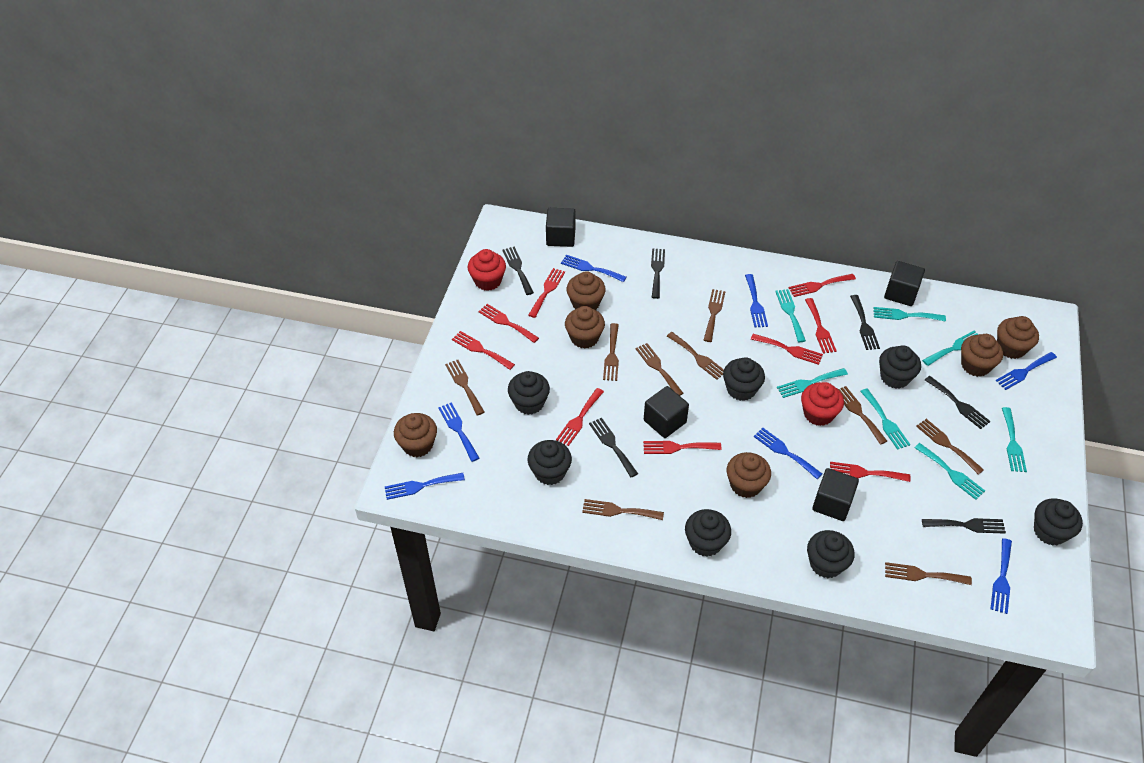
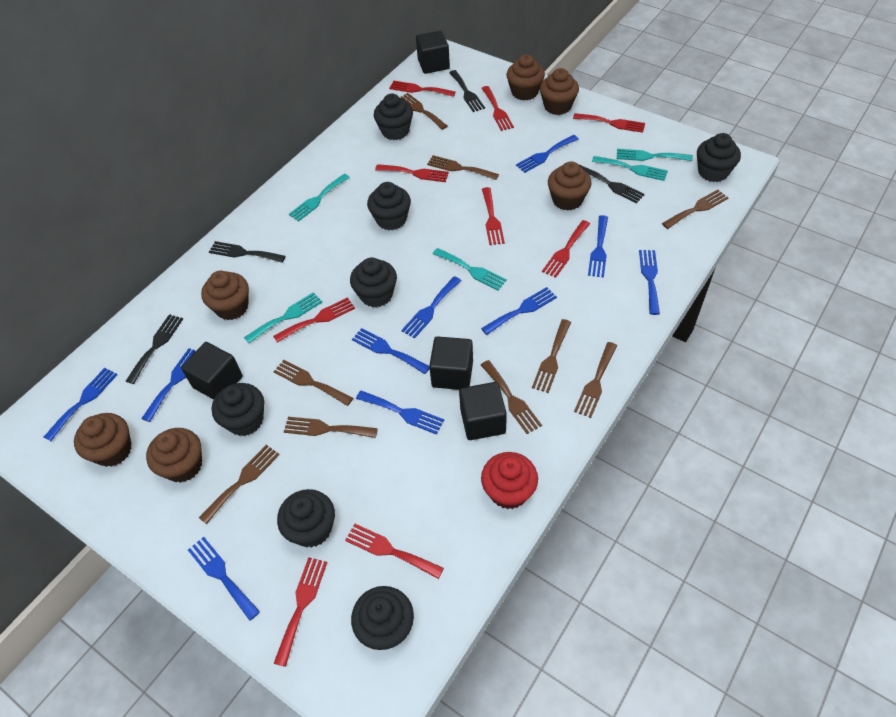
black fork: [502,246,534,295] [589,418,638,478] [651,248,665,299] [850,295,880,350] [922,518,1006,534] [925,376,991,429] = 6 -> [126,314,183,384] [209,241,285,263] [449,70,485,112] [578,164,645,203] = 4
blue fork: [385,473,465,500] [438,402,480,462] [561,255,626,282] [745,274,768,328] [753,428,822,479] [990,538,1012,614] [996,352,1057,390] = 7 -> [44,368,117,441] [141,348,195,422] [188,537,260,621] [352,328,430,374] [356,391,444,435] [401,276,461,339] [481,287,557,335] [516,135,579,173] [588,215,608,278] [639,250,660,315] = 10
red cupcake: [468,249,506,291] [801,382,844,426] = 2 -> [481,452,538,509] = 1
turquoise fork: [775,289,806,342] [777,368,848,398] [860,388,911,450] [873,307,946,322] [914,443,985,500] [922,331,978,366] [1002,407,1027,472] = 7 -> [244,292,322,343] [289,174,350,221] [433,248,507,290] [592,156,668,181] [617,149,693,161] = 5

